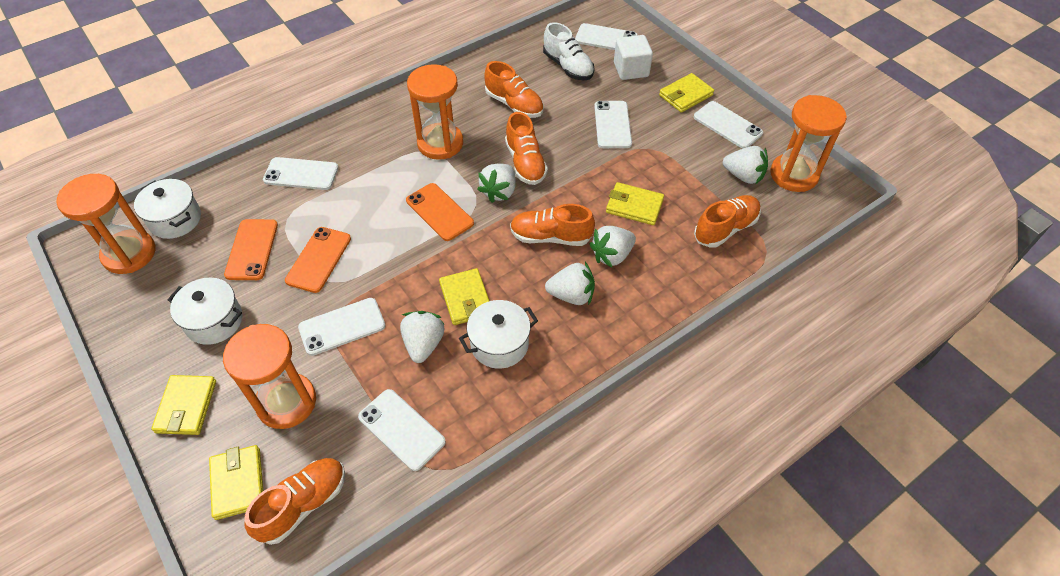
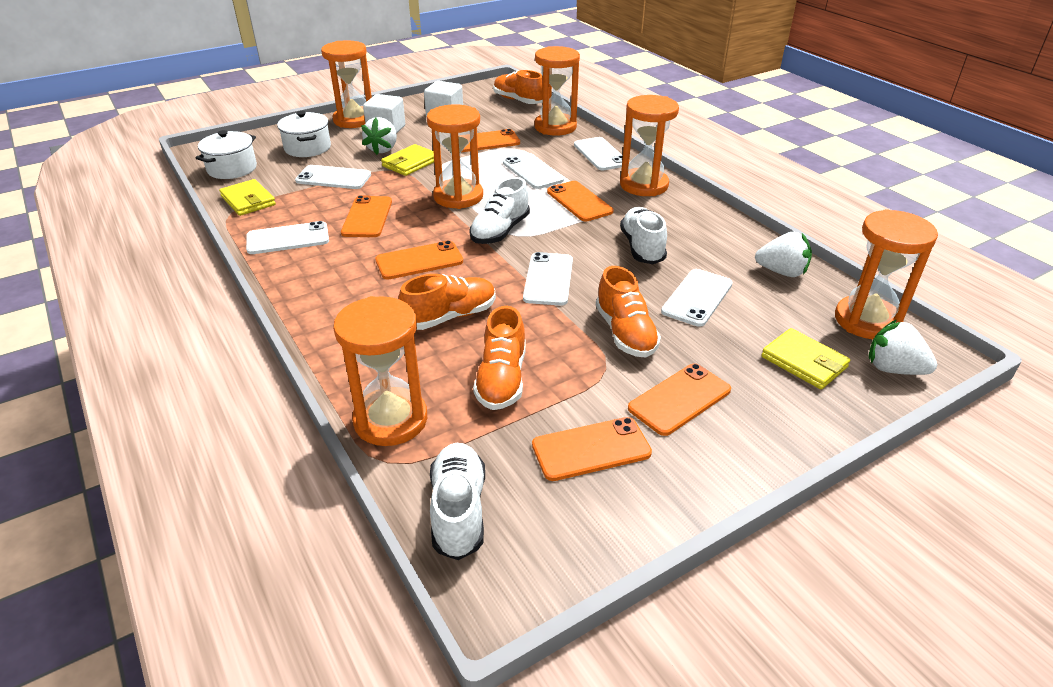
orange hourglass: [56,174,155,274] [223,324,316,429] [407,64,463,160] [770,95,847,192] = 4 -> [321,40,372,128] [333,296,427,446] [427,104,483,209] [535,46,580,136] [620,95,679,196] [835,209,938,339] = 6
orange phone: [224,219,278,280] [285,227,351,293] [406,183,474,241] = 3 -> [341,195,392,237] [375,240,463,280] [461,129,520,152] [532,417,652,481] [547,181,614,222] [628,363,731,436] = 6
orange shoe: [244,458,345,545] [484,61,543,118] [505,112,548,185] [510,204,595,246] [694,195,761,248] = 5 -> [398,274,496,330] [473,306,526,410] [493,70,543,104] [596,266,661,358] = 4
white cube: [614,35,653,80] = 1 -> [363,94,405,134] [424,81,463,117] = 2
white pot: [134,179,201,239] [167,278,243,345] [459,300,538,369] = 3 -> [196,130,257,179] [277,111,331,157] = 2
white shoe: [543,22,595,80] = 1 -> [430,443,485,560] [469,177,530,244] [620,207,667,264] = 3
white strawberry: [400,311,445,363] [477,163,516,203] [545,262,595,305] [590,226,636,267] [723,146,768,184] = 5 -> [361,117,397,155] [755,232,812,277] [869,320,937,375] = 3
yellow wallet: [151,375,216,435] [209,445,263,520] [439,268,489,325] [606,182,664,225] [659,73,714,113] = 5 -> [219,179,276,216] [381,144,434,176] [761,328,850,389] = 3

